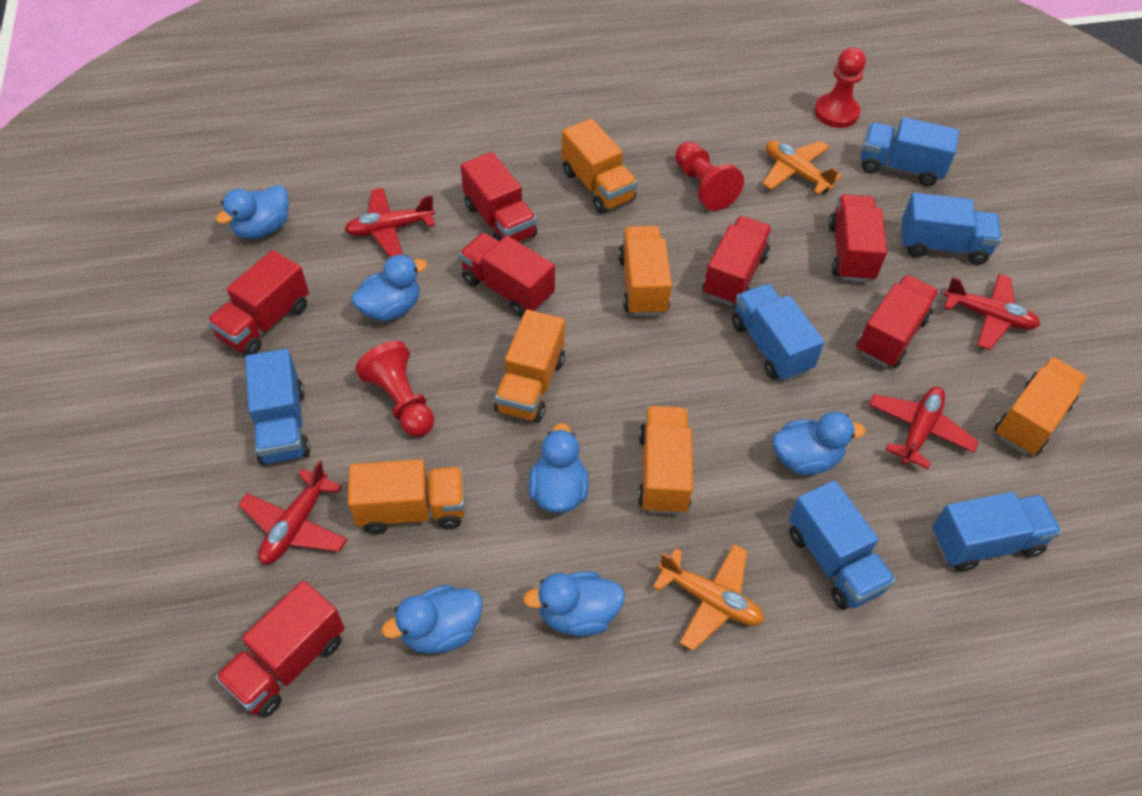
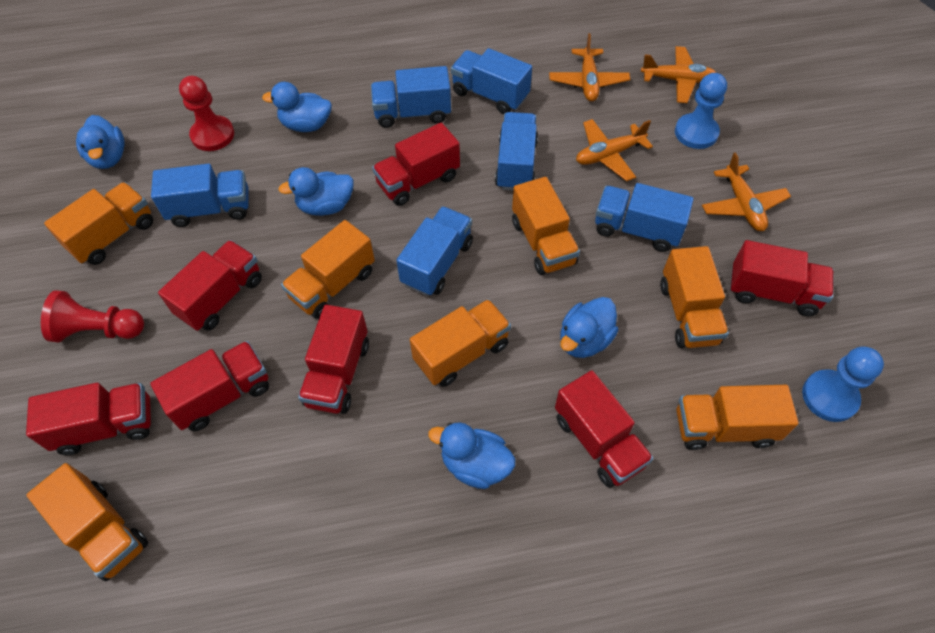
blue duck: [216,185,289,239] [351,255,427,321] [382,585,483,654] [523,572,625,636] [529,423,589,513] [773,412,866,475] = 6 -> [76,115,125,169] [262,82,332,132] [278,167,354,216] [428,422,515,489] [560,297,618,358] = 5
blue pawn: none = 0 -> [675,73,727,149] [802,346,884,422] = 2
orange plane: [653,544,764,651] [762,140,842,195] = 2 -> [549,33,630,102] [576,119,653,181] [641,46,716,103] [702,152,791,231] = 4
orange truck: [348,459,465,534] [494,309,565,422] [562,118,638,214] [618,226,672,316] [638,406,693,515] [994,357,1088,456] = 6 -> [26,463,148,581] [44,182,153,265] [281,220,375,319] [410,299,511,387] [512,177,580,275] [660,246,729,348] [677,385,799,450] = 7
red pawn: [355,341,434,437] [675,142,744,211] [814,47,866,128] = 3 -> [41,290,144,342] [179,76,234,151] = 2
red plane: [238,460,347,564] [345,188,435,257] [869,387,979,469] [944,274,1040,350] = 4 -> none = 0

